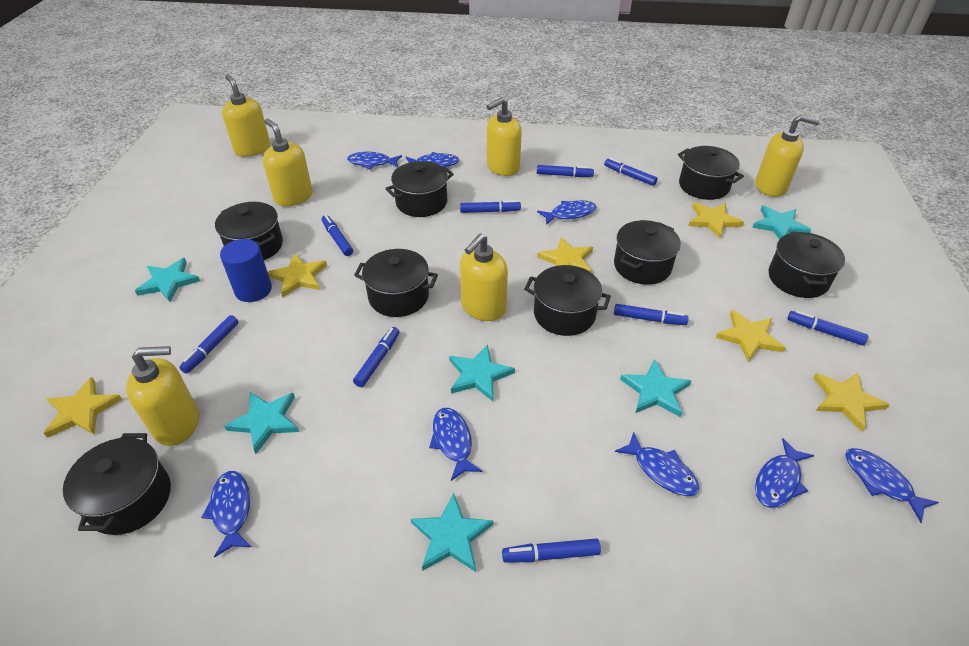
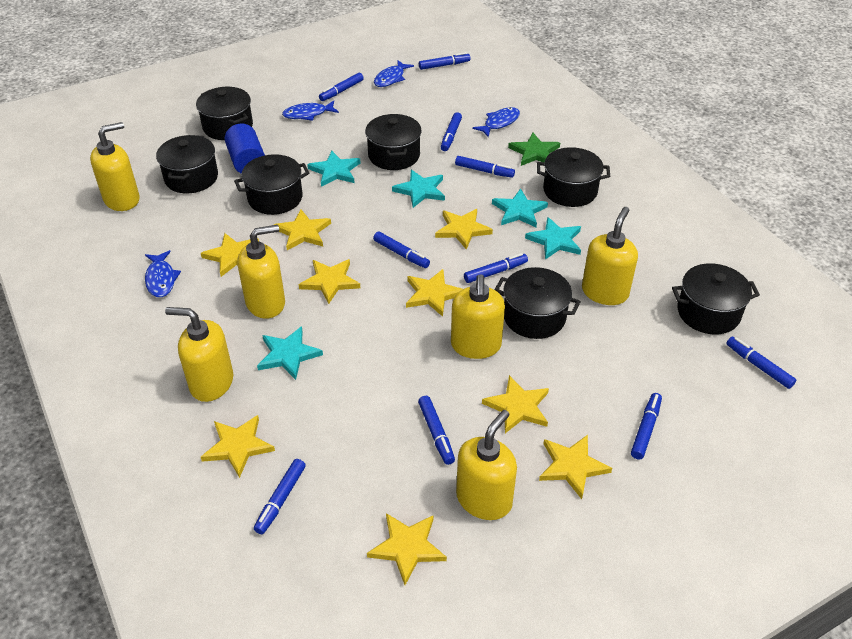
black pot: [63,433,171,535] [215,202,283,260] [354,249,438,317] [385,161,454,217] [524,265,611,336] [614,220,681,285] [678,146,744,200] [768,231,845,298] = 8 -> [156,135,218,193] [196,87,253,140] [234,154,310,215] [365,114,422,170] [494,267,581,339] [537,147,610,207] [672,263,760,334] = 7
blue fish: [201,471,252,558] [347,152,402,169] [406,152,460,167] [429,408,482,481] [537,200,596,225] [615,432,699,496] [755,438,814,508] [845,448,939,523] = 8 -> [145,250,181,297] [282,101,339,121] [374,60,414,87] [472,107,520,137] = 4
blue marker: [179,315,238,374] [321,215,353,256] [353,327,400,387] [460,200,521,213] [502,538,601,562] [537,165,594,177] [604,158,658,186] [614,304,689,325] [787,311,868,346] = 9 -> [254,459,306,534] [319,73,364,101] [373,232,430,268] [418,396,455,465] [419,52,471,70] [441,112,462,151] [455,156,515,178] [464,253,528,283] [631,393,662,460] [726,337,796,389] = 10
green star: none = 0 -> [508,133,560,166] = 1
turquoise star: [135,258,200,302] [224,392,299,454] [411,493,493,572] [449,344,515,401] [620,359,691,417] [752,205,811,239] = 6 -> [257,326,323,380] [307,151,361,187] [392,170,445,208] [492,188,548,227] [525,217,581,259] = 5
yellow star: [44,377,122,438] [268,254,327,298] [537,237,593,272] [688,202,744,238] [716,310,786,362] [813,373,890,432] = 6 -> [201,233,259,277] [201,415,275,478] [274,209,331,250] [299,259,360,304] [367,513,447,585] [406,269,463,317] [435,209,493,250] [482,375,549,433] [539,435,612,499] = 9

